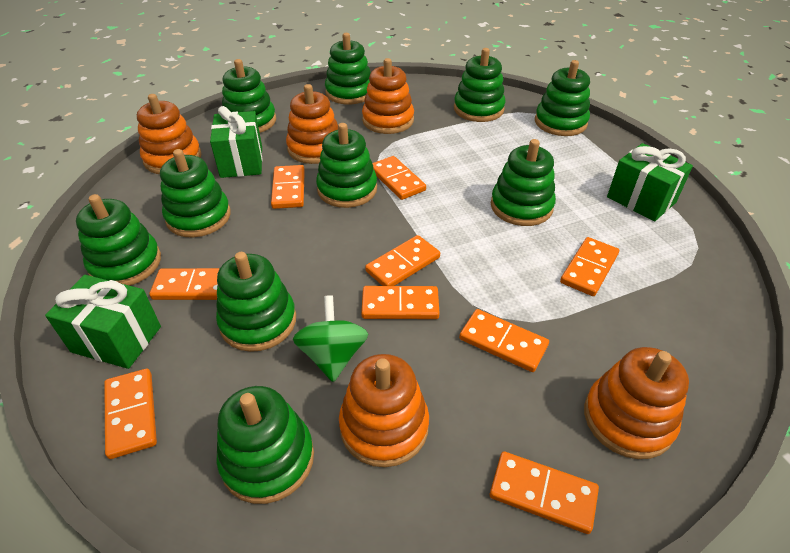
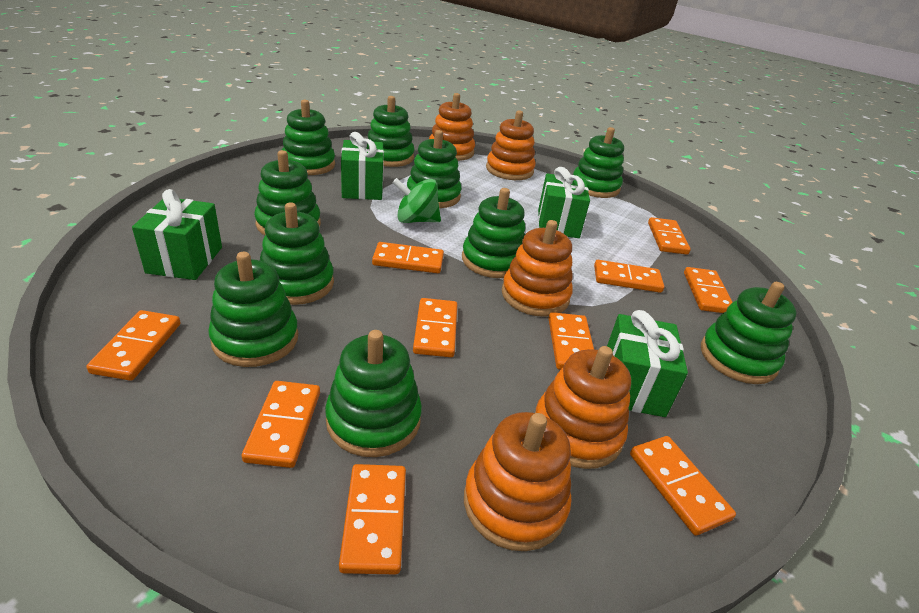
green gift: [45,275,161,369] [210,106,263,178] [607,143,693,221] = 3 -> [132,189,222,280] [341,132,384,200] [538,167,590,238] [607,310,688,417] = 4
orange domino: [104,369,157,459] [149,268,220,300] [271,165,305,209] [361,286,440,319] [365,235,440,286] [372,156,426,200] [459,309,549,372] [490,451,599,534] [560,237,619,296] = 9 -> [86,310,181,381] [242,381,320,468] [339,464,406,574] [372,242,444,273] [413,298,457,357] [548,312,594,370] [594,260,664,293] [630,436,736,536] [648,217,691,255] [684,267,732,313] = 10

